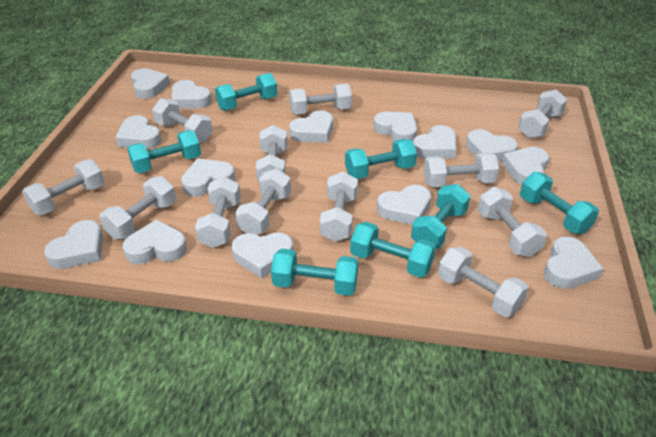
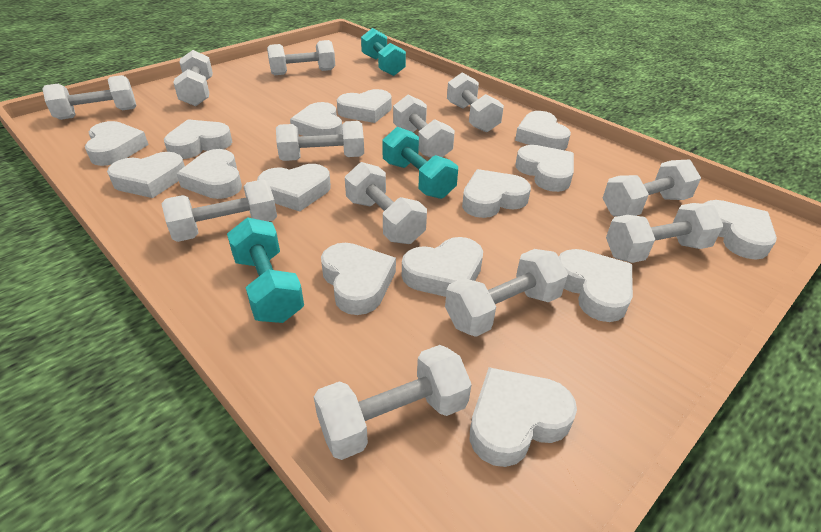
turquoise dumbbell: [127,130,201,173] [215,73,277,111] [271,249,358,296] [345,139,417,179] [350,222,436,278] [411,184,470,248] [520,172,599,234] = 7 -> [227,217,304,323] [361,28,406,76] [382,127,458,199] = 3
white heart: [44,220,103,269] [115,115,161,149] [123,219,187,264] [131,68,170,99] [172,80,212,109] [181,158,235,196] [231,232,293,278] [289,111,333,143] [374,112,417,141] [377,185,431,225] [413,125,456,159] [466,129,518,162] [501,147,549,185] [544,237,604,289] = 14 -> [85,121,149,166] [107,152,185,198] [164,119,232,159] [176,149,242,199] [257,164,331,212] [290,102,342,136] [321,243,396,315] [337,89,392,123] [402,237,483,297] [462,169,531,218] [470,367,577,467] [515,111,571,150] [516,145,574,192] [559,249,633,322] [703,200,777,260] = 15

